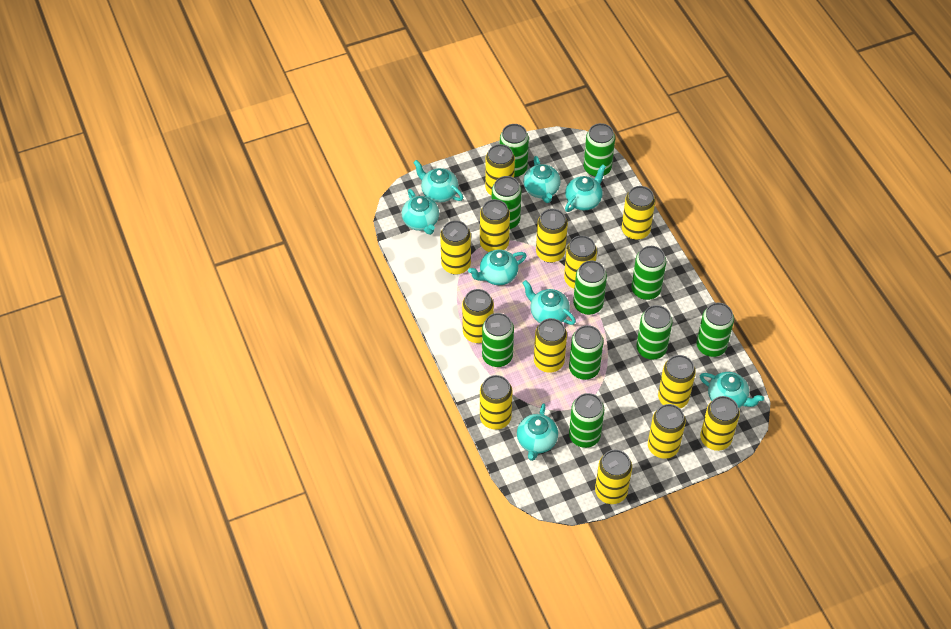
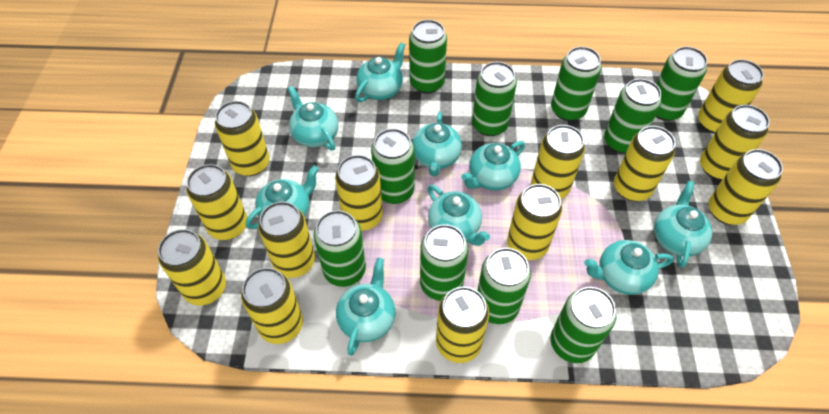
turquoise teapot: [402,189,439,235] [413,160,463,203] [468,249,527,285] [517,403,558,461] [522,280,576,325] [523,156,561,203] [565,164,606,212] [700,372,764,408] = 8 -> [246,165,319,229] [288,86,338,151] [336,258,395,356] [355,42,405,102] [412,112,462,176] [427,185,490,246] [461,141,525,190] [584,240,674,295] [654,181,712,268] = 9

